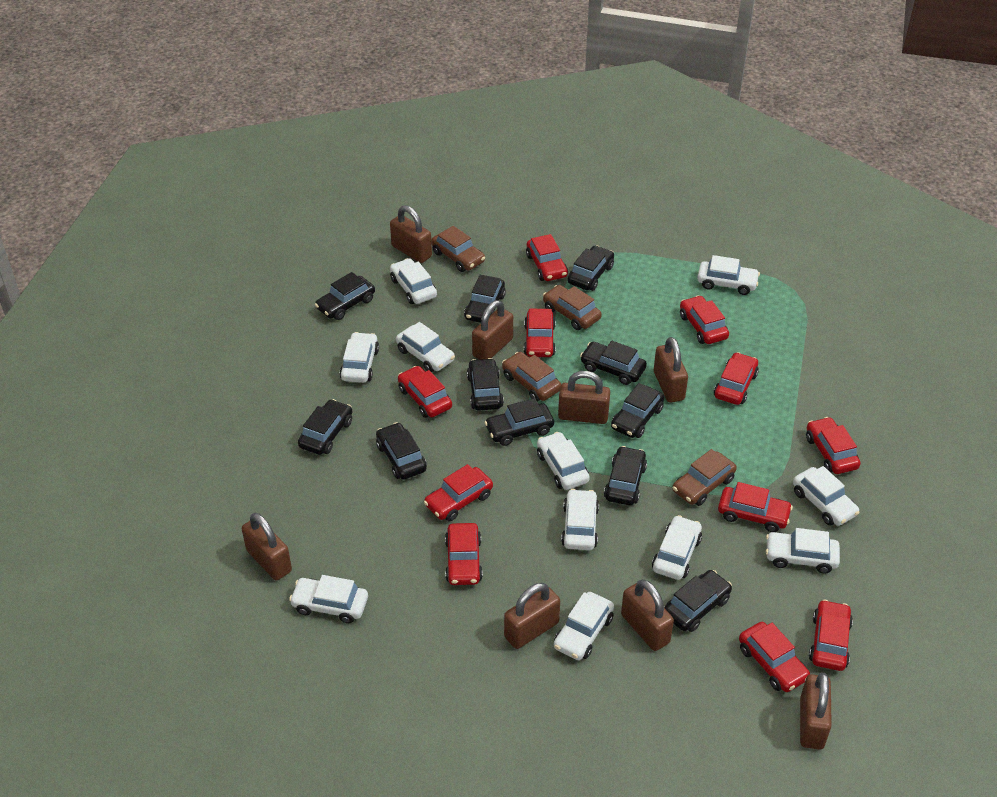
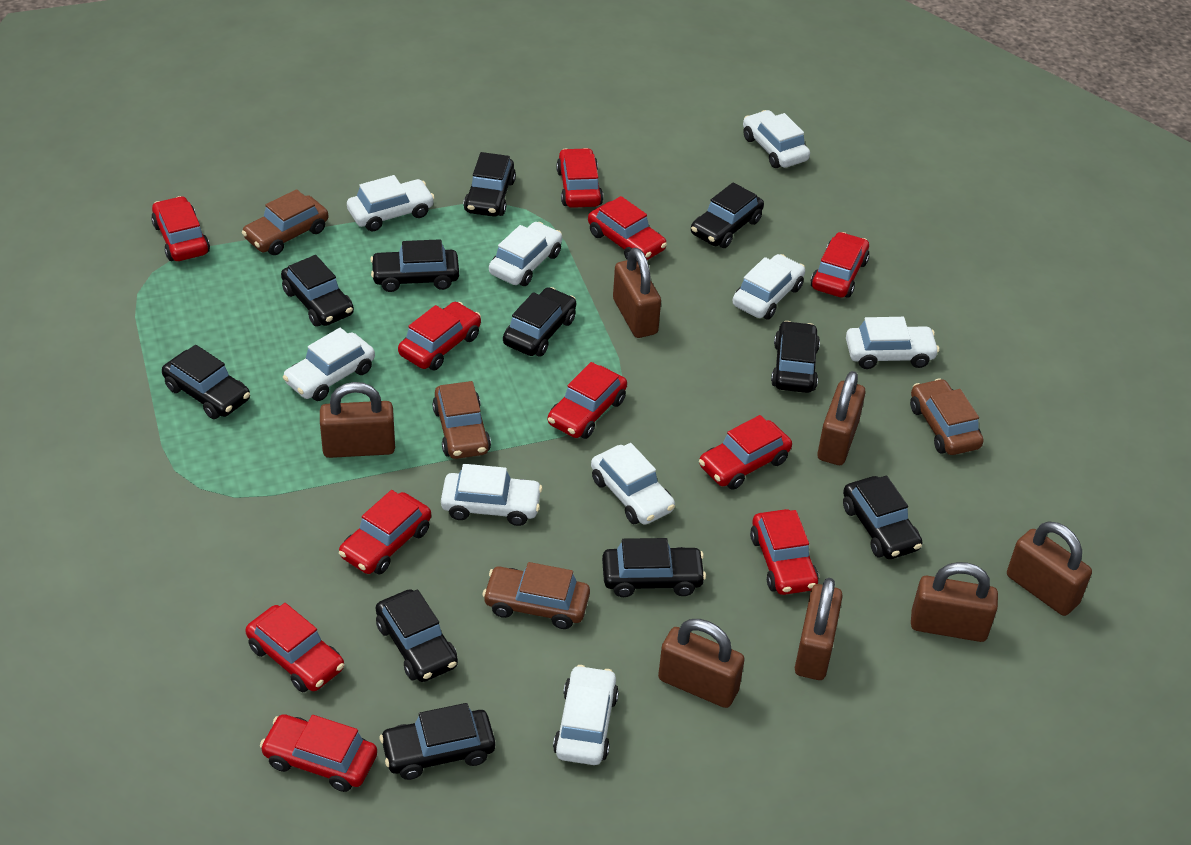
brown padlock: [242,513,292,580] [390,205,432,263] [472,300,513,360] [504,583,560,649] [558,371,610,424] [621,579,674,651] [654,337,688,403] [800,672,832,750] = 8 -> [320,382,395,458] [613,247,661,338] [658,619,744,708] [795,578,843,680] [817,371,866,465] [911,562,998,642] [1007,521,1092,616] = 7
white car: [289,575,368,623] [340,332,379,383] [390,258,437,304] [396,322,455,372] [537,432,590,490] [554,592,614,660] [561,489,599,550] [652,515,702,580] [697,255,760,295] [766,528,840,574] [793,466,860,526] = 11 -> [283,328,375,401] [347,175,435,231] [441,464,542,526] [489,222,562,286] [553,665,619,765] [591,443,675,525] [733,254,805,320] [743,110,810,168] [846,317,939,369] = 9

